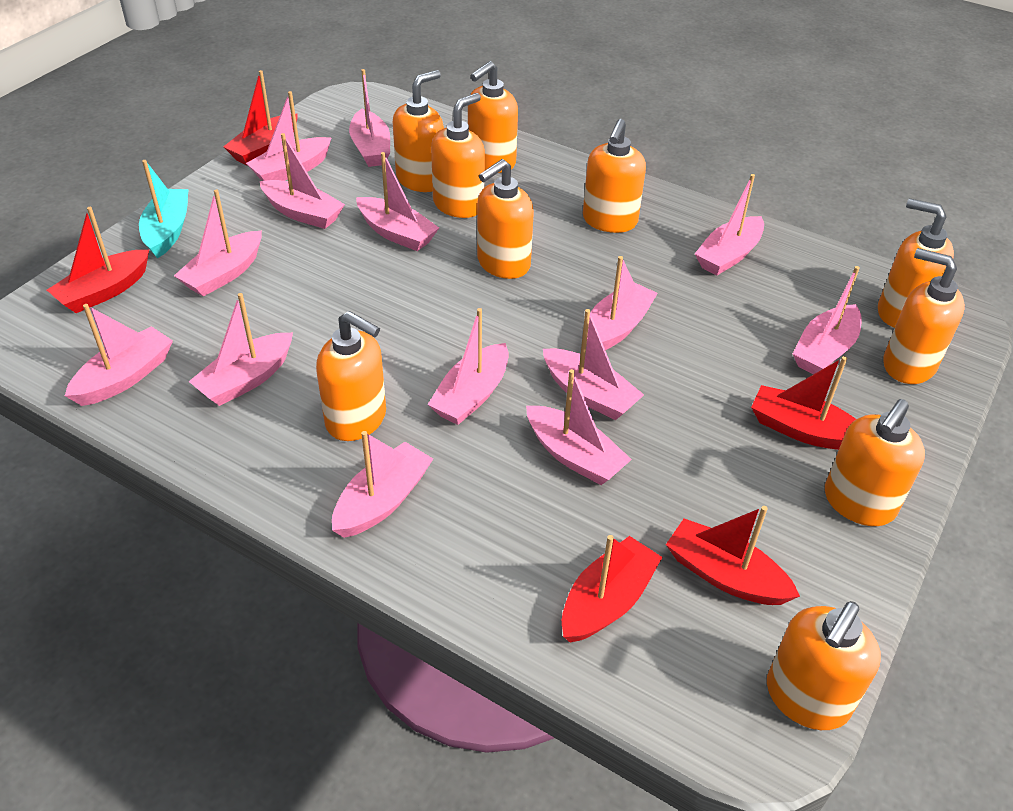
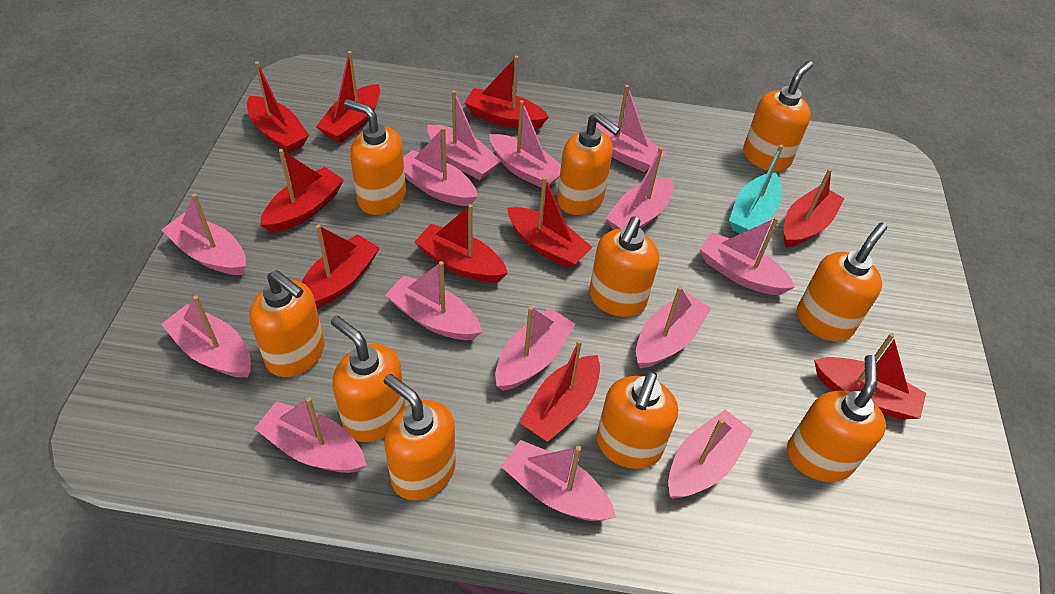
red boat: [47,207,149,313] [223,70,298,166] [562,535,663,643] [666,506,800,605] [751,356,856,450] = 5 -> [247,61,309,153] [260,149,344,233] [301,224,380,309] [316,51,380,143] [415,204,508,283] [464,56,549,129] [507,177,593,268] [519,340,600,442] [783,168,845,248] [814,333,926,420] = 10

